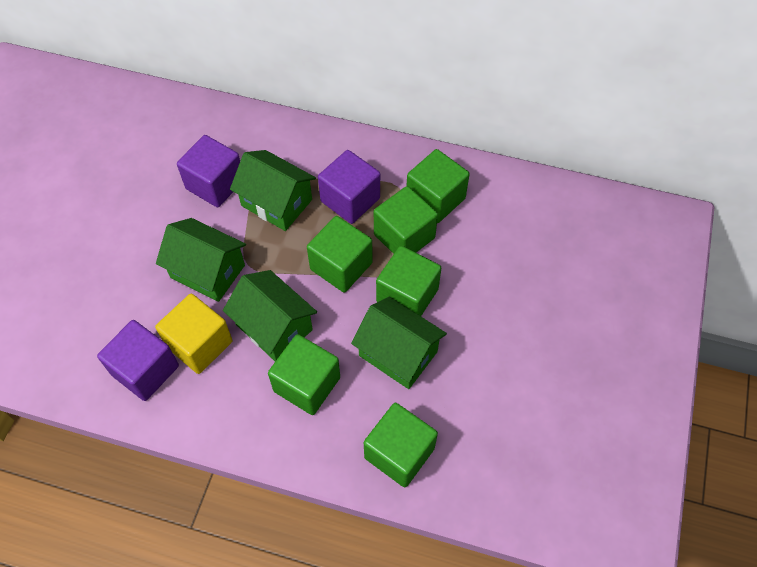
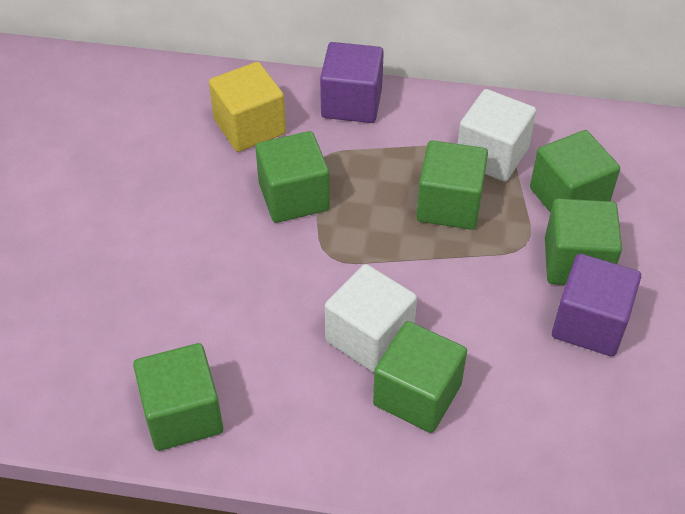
green house: [156,218,246,302] [223,270,317,361] [230,150,316,231] [351,297,447,389] = 4 -> none = 0
purple cube: [97,320,179,401] [177,135,240,207] [318,150,380,224] = 3 -> [320,42,384,123] [552,253,641,357] = 2
white cube: none = 0 -> [325,264,417,373] [458,89,536,182] = 2

